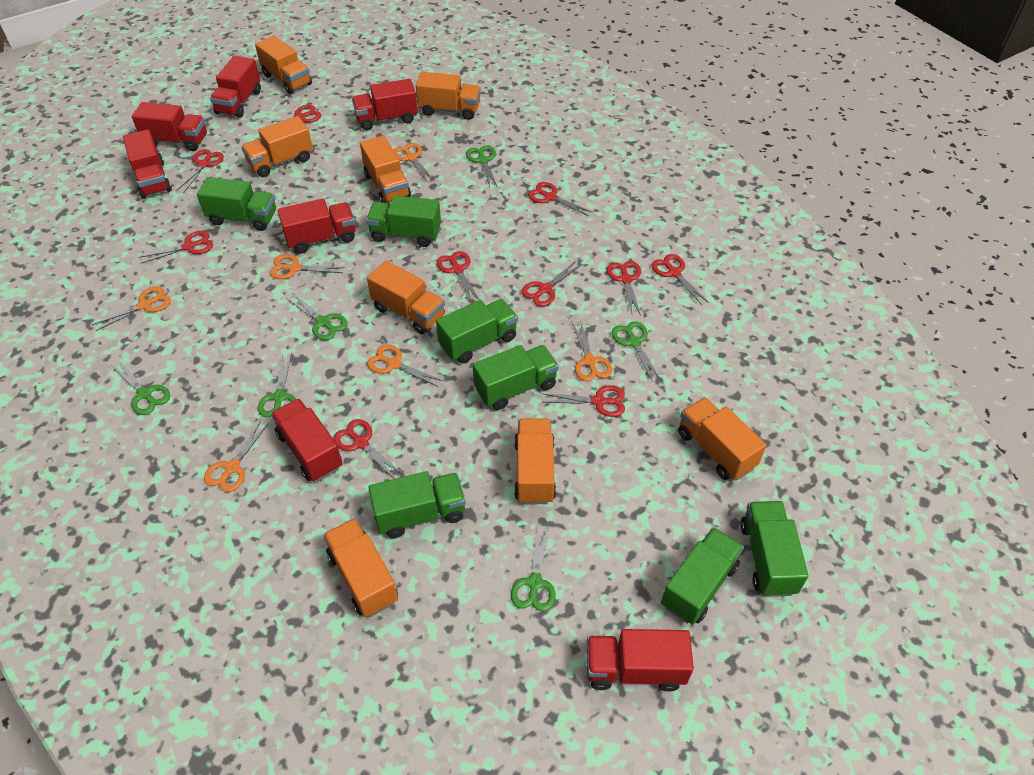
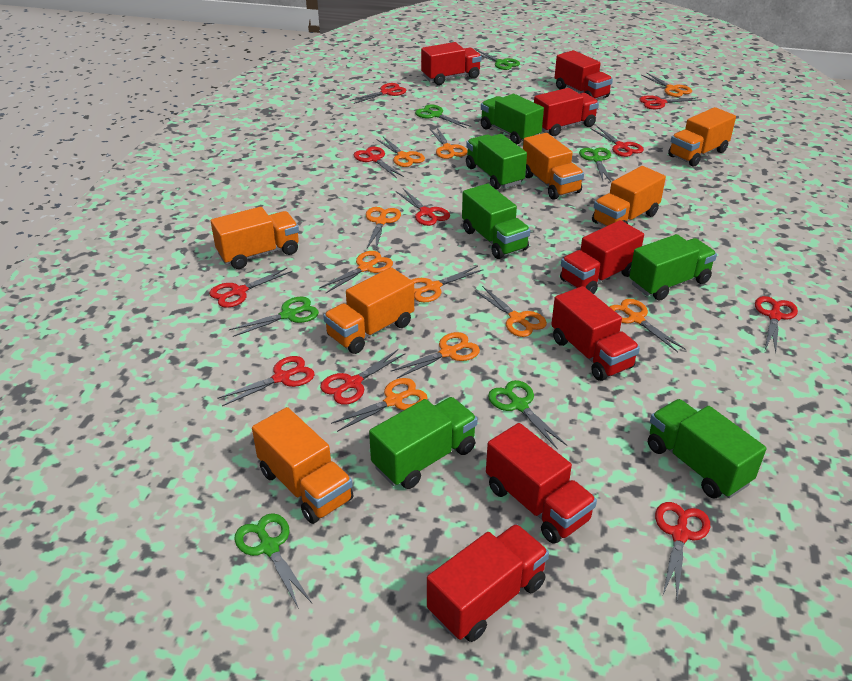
green truck: [197,177,276,231] [366,196,441,247] [368,471,466,538] [436,299,518,364] [473,345,559,410] [661,527,744,625] [740,501,809,597] = 7 -> [369,397,478,489] [462,184,530,259] [466,134,527,189] [481,94,544,145] [629,234,717,301] [648,399,766,499] = 6
orange scissors: [92,286,171,331] [204,421,269,492] [270,254,345,279] [367,345,443,387] [393,143,435,182] [572,320,612,381] = 6 -> [319,251,393,293] [331,378,428,432] [366,207,401,249] [376,136,425,167] [391,332,480,379] [412,266,484,302] [430,128,467,159] [475,286,547,337] [609,299,685,352] [642,73,692,97] = 10
orange truck: [241,116,313,177] [255,35,312,94] [323,518,398,617] [360,136,411,203] [367,261,445,334] [416,72,481,120] [514,418,556,504] [678,397,766,481] = 8 -> [211,207,299,269] [252,407,354,524] [323,267,414,354] [523,133,584,200] [592,166,666,227] [668,107,736,167] = 6

